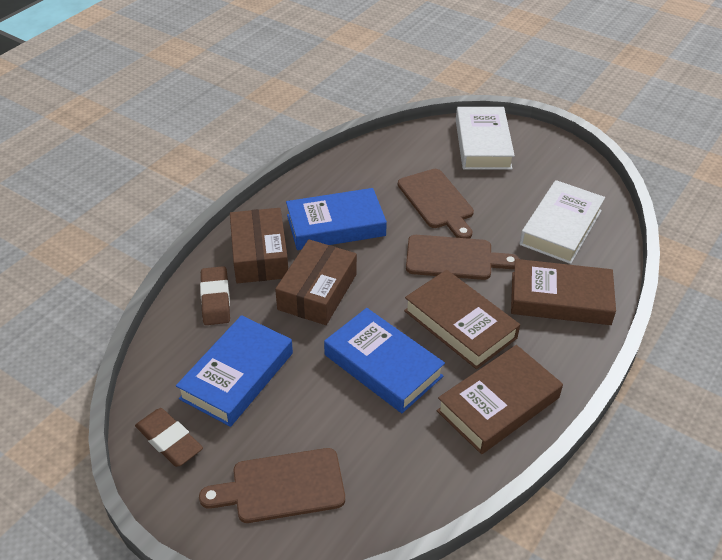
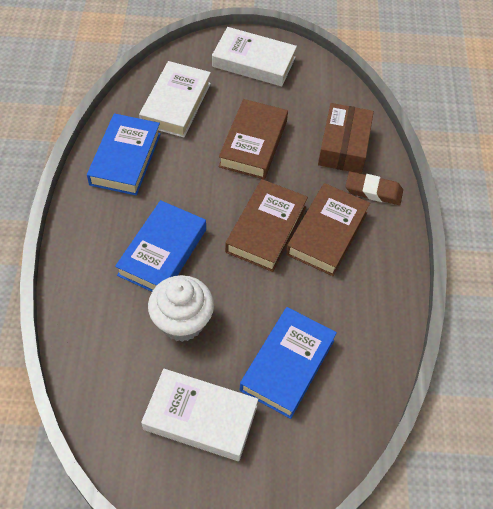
brown box: [230,208,288,283] [275,239,357,325] = 2 -> [318,103,374,174] = 1
brown cutting board: [199,448,345,523] [398,169,474,239] [406,235,519,280] = 3 -> none = 0
brown eraser: [135,408,203,467] [200,266,230,325] = 2 -> [345,171,403,205] = 1
white book: [456,107,515,170] [519,180,605,264] = 2 -> [139,61,211,138] [141,369,258,461] [212,27,297,86] = 3
white cupcake: none = 0 -> [148,275,214,342] = 1

